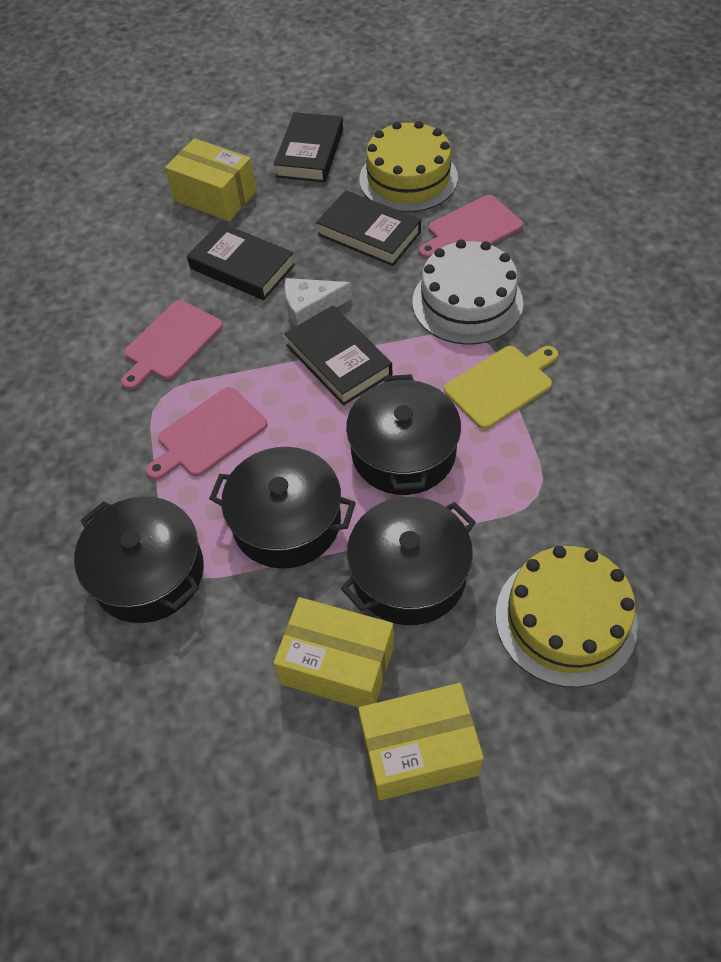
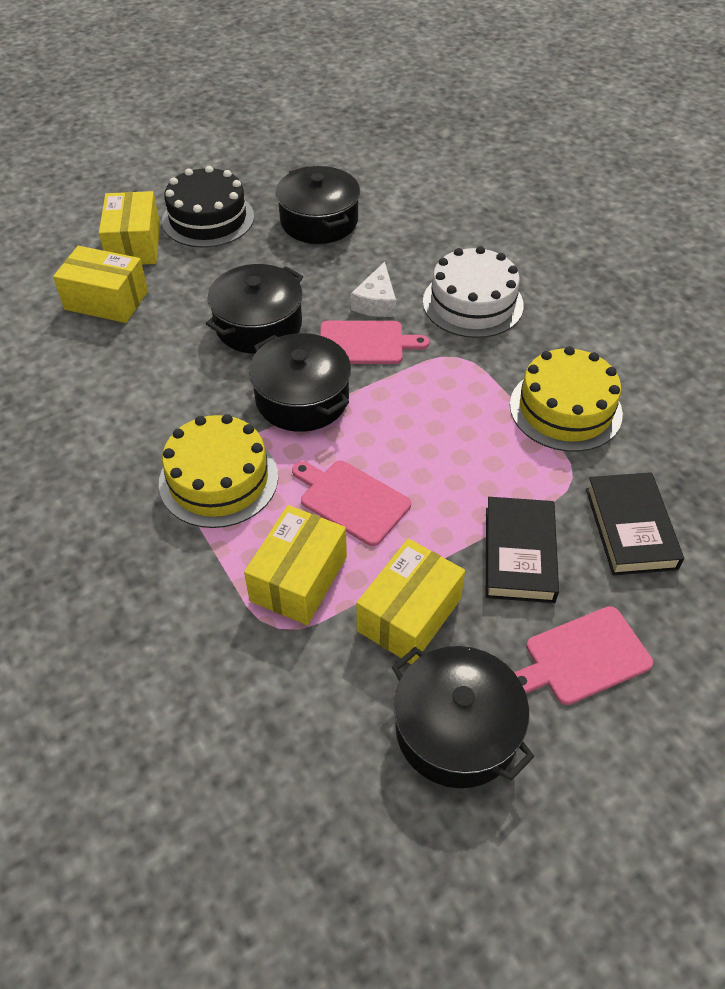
black book: [187,222,295,300] [274,112,343,182] [284,305,392,406] [316,190,421,266] = 4 -> [486,497,559,603] [586,472,684,575] = 2
black cake: none = 0 -> [162,166,254,248] = 1
yellow box: [165,138,256,221] [273,597,394,708] [358,683,484,800] = 3 -> [53,246,148,323] [99,191,160,265] [244,505,347,625] [356,538,465,664] = 4
yellow cutting board: [444,346,558,429] = 1 -> none = 0

